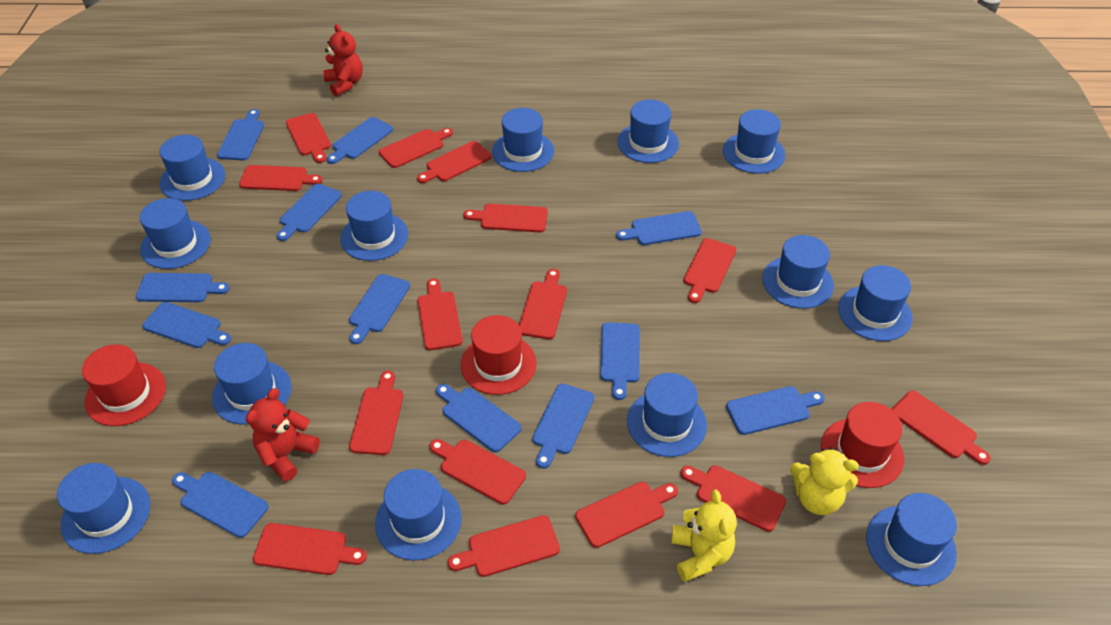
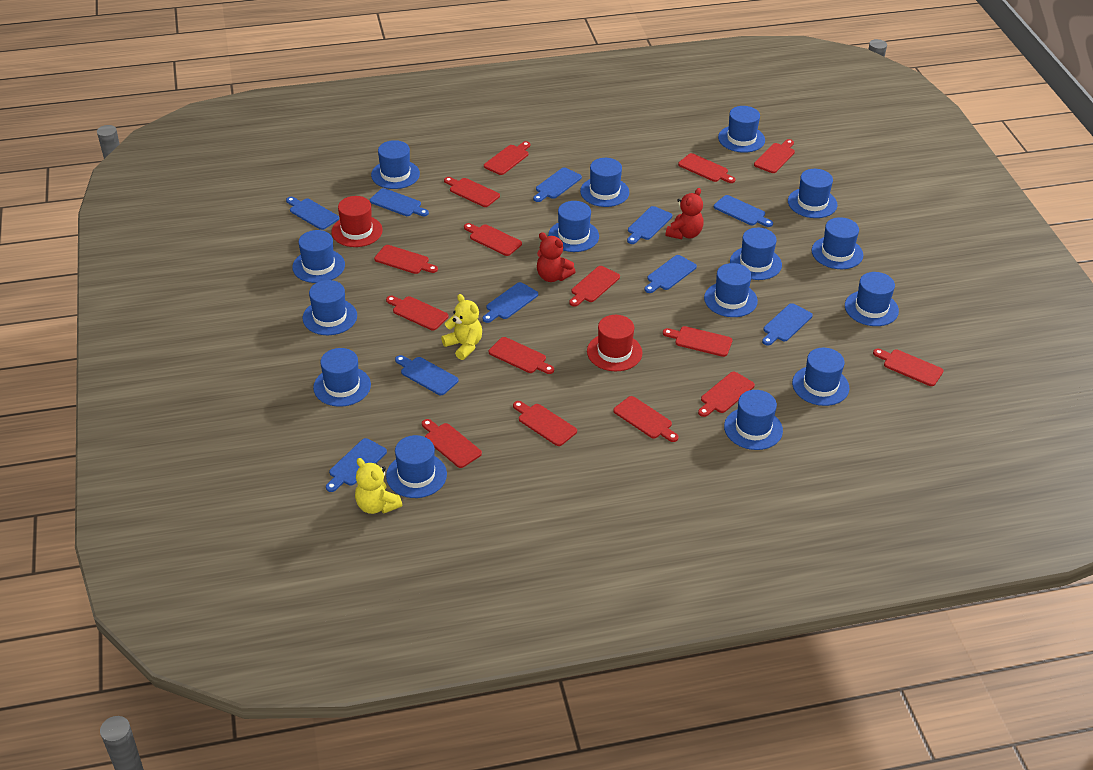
blue cutting board: [136,273,230,302] [142,302,231,348] [172,472,269,538] [217,109,264,160] [277,184,342,241] [327,117,393,164] [349,274,410,344] [436,384,522,452] [532,384,594,469] [600,322,640,400] [616,211,702,245] [726,386,825,435] = 12 -> [286,197,339,230] [326,438,387,492] [370,188,429,216] [395,355,458,395] [483,282,538,323] [533,167,582,202] [627,206,672,244] [645,255,697,293] [714,195,773,227] [762,303,813,346] = 10
blue hat: [57,463,150,554] [140,198,211,269] [160,135,225,201] [212,343,292,425] [340,191,408,261] [375,469,462,560] [492,108,554,172] [617,99,679,163] [627,373,707,457] [723,109,786,174] [762,235,834,309] [838,265,913,341] [866,493,957,586] = 13 -> [292,230,345,283] [303,280,357,335] [313,348,371,407] [371,140,420,189] [386,435,447,498] [548,201,599,252] [580,158,629,207] [704,263,758,317] [718,106,765,153] [724,390,783,450] [730,228,782,280] [788,169,837,218] [792,348,849,406] [812,217,863,269] [845,272,899,326] = 15
red hat: [82,344,166,426] [461,315,537,395] [821,402,904,488] = 3 -> [331,196,383,247] [587,315,643,371] = 2

